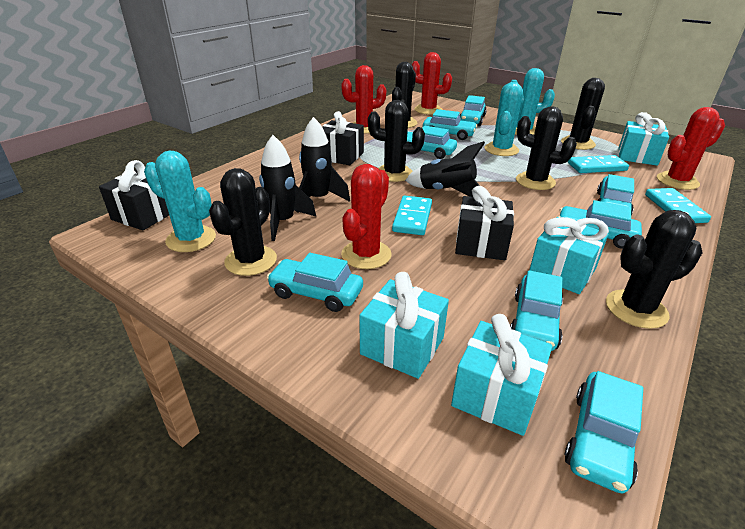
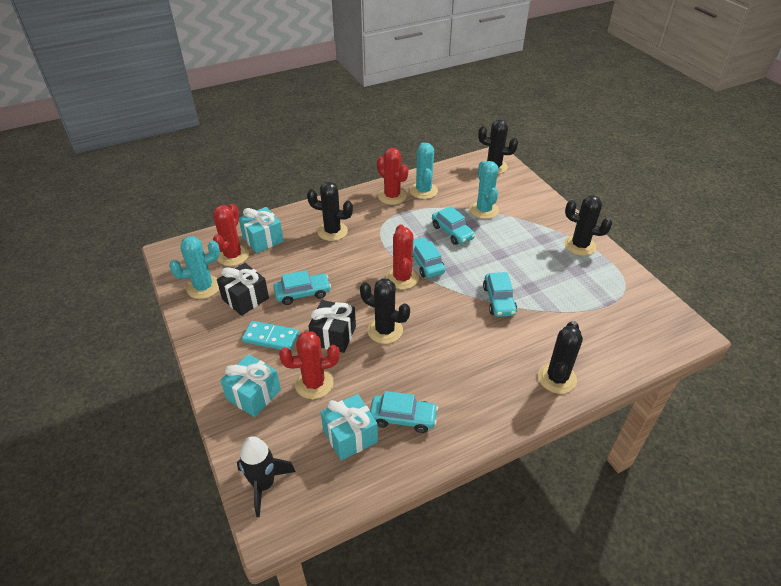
black cactus: [209,168,277,276] [368,100,425,182] [392,62,417,128] [516,106,577,190] [561,78,605,150] [606,210,703,329] = 6 -> [307,182,353,241] [360,278,410,344] [478,119,518,174] [538,321,583,394] [564,195,612,256] = 5
black gift: [99,160,169,231] [322,111,364,165] [455,186,514,260] = 3 -> [217,263,269,316] [308,300,356,353] = 2
black rocket: [259,135,316,241] [296,117,350,213] [405,141,485,197] = 3 -> [237,436,296,517] = 1
turquoise car: [267,253,363,312] [407,126,457,159] [423,109,477,140] [460,95,487,126] [510,270,563,351] [558,200,642,248] [564,371,643,493] [597,174,634,215] = 8 -> [273,270,331,305] [370,391,438,433] [413,237,445,278] [432,206,476,245] [483,272,517,317] = 5
turquoise domino: [392,196,432,235] [568,155,629,173] [645,188,711,223] = 3 -> [242,321,299,350] = 1
turquoise gift: [359,272,449,379] [451,314,552,436] [530,217,609,294] [618,112,669,166] = 4 -> [220,354,281,417] [239,207,284,253] [321,394,378,461] = 3

